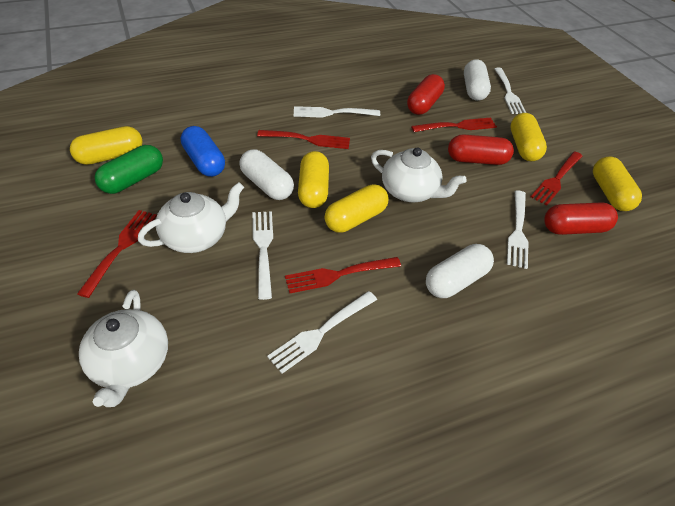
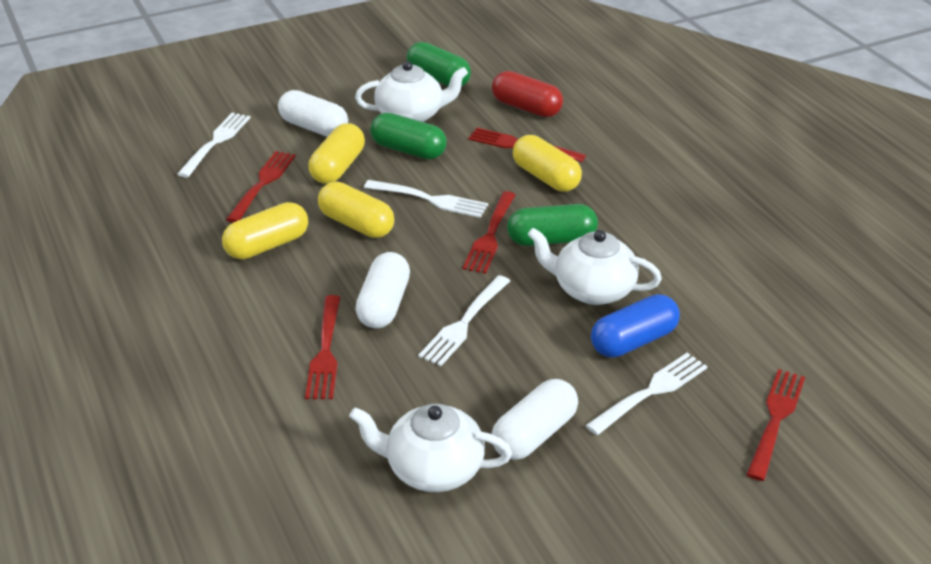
green capsule: [95,145,163,194] = 1 -> [370,113,447,159] [407,42,471,87] [507,204,598,246] = 3
red capsule: [407,74,445,115] [448,134,514,165] [544,202,618,235] = 3 -> [492,71,563,117] = 1
white fork: [253,211,273,300] [267,291,377,374] [294,106,380,118] [495,68,526,114] [507,190,528,269] = 5 -> [177,113,251,177] [364,180,488,218] [418,275,510,366] [585,353,708,435] = 4
yellow capsule: [70,126,143,165] [298,151,329,208] [325,184,389,233] [510,113,547,161] [593,156,642,211] = 5 -> [222,202,308,259] [308,123,365,184] [318,182,394,238] [513,135,582,192] = 4

